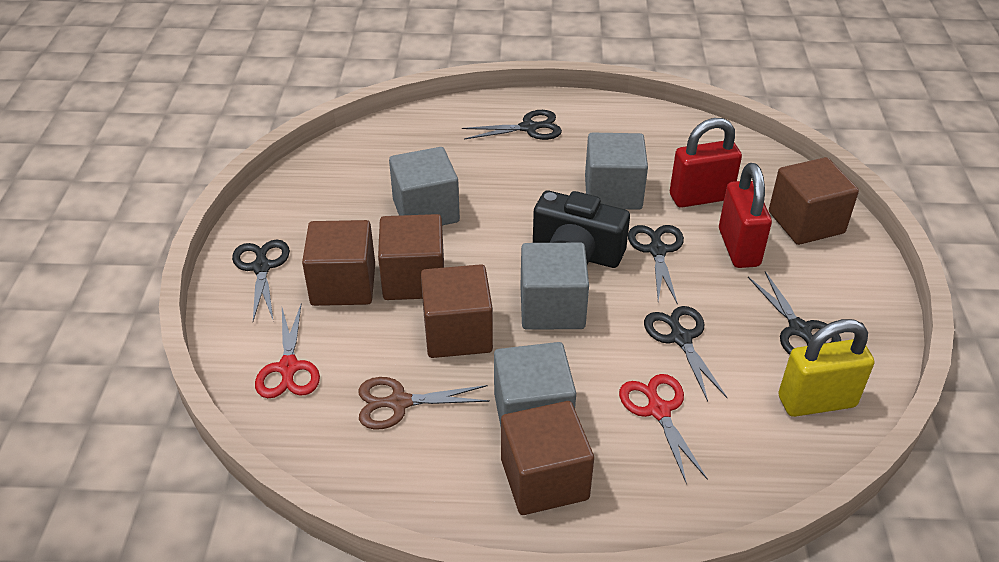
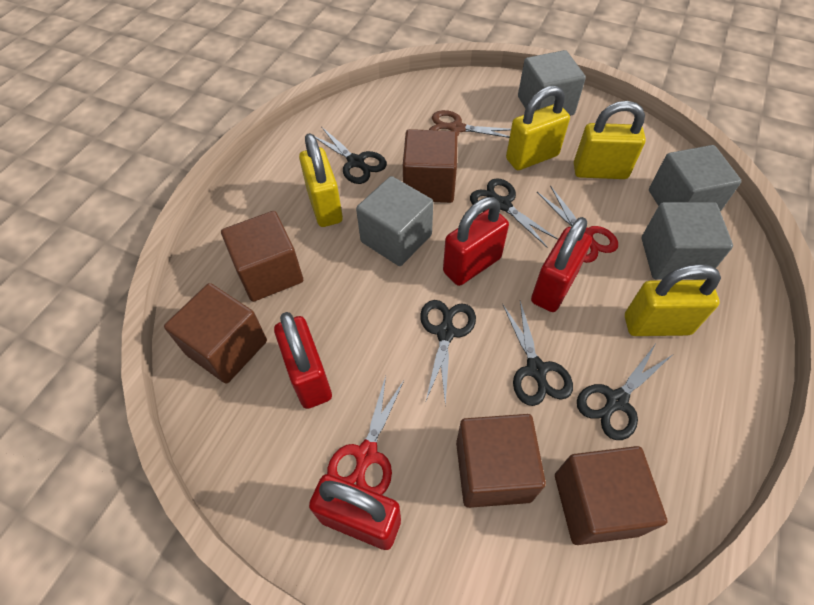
black camera: [533,191,630,268] = 1 -> none = 0
red padlock: [670,118,742,208] [719,163,772,268] = 2 -> [274,312,332,409] [309,474,401,550] [443,197,509,286] [531,217,592,312] = 4
yellow padlock: [779,319,874,417] = 1 -> [299,133,343,227] [506,85,570,170] [574,101,646,179] [625,264,721,336] = 4

